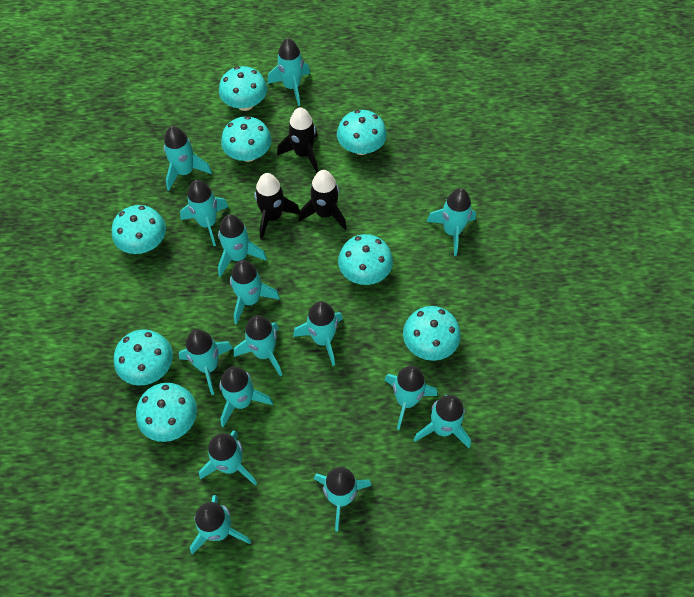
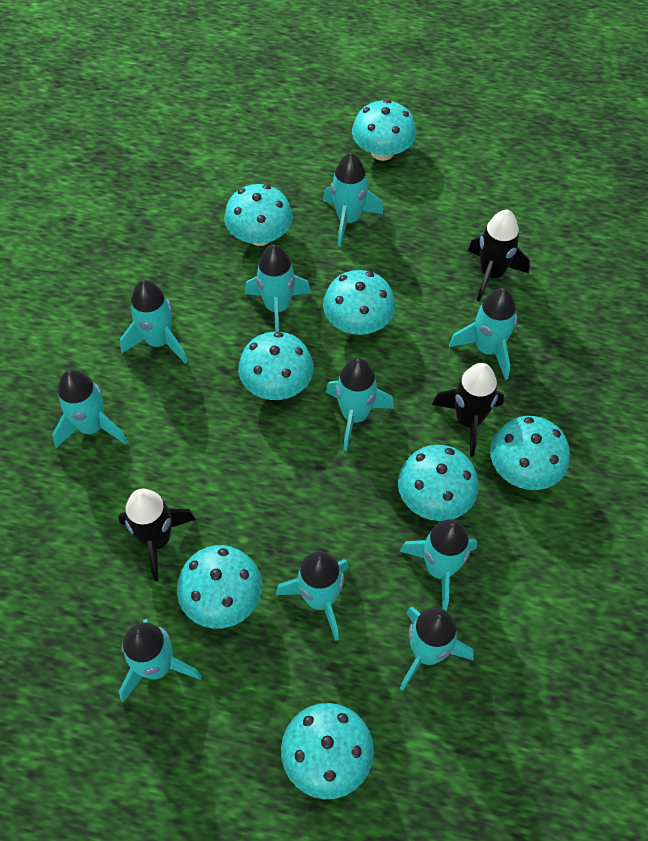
turquoise rocket: [164,126,212,191] [178,330,233,395] [180,180,229,246] [190,495,252,555] [199,431,257,486] [218,214,267,277] [219,367,273,427] [230,260,280,324] [234,315,282,376] [267,38,310,106] [293,301,343,366] [314,467,372,531] [384,366,437,430] [413,395,471,448] [426,188,476,256] = 15 -> [52,370,128,448] [119,619,202,702] [120,280,188,364] [245,245,311,332] [276,551,349,641] [323,153,383,247] [326,358,394,451] [400,519,477,611] [400,607,474,691] [449,288,517,380] = 10

